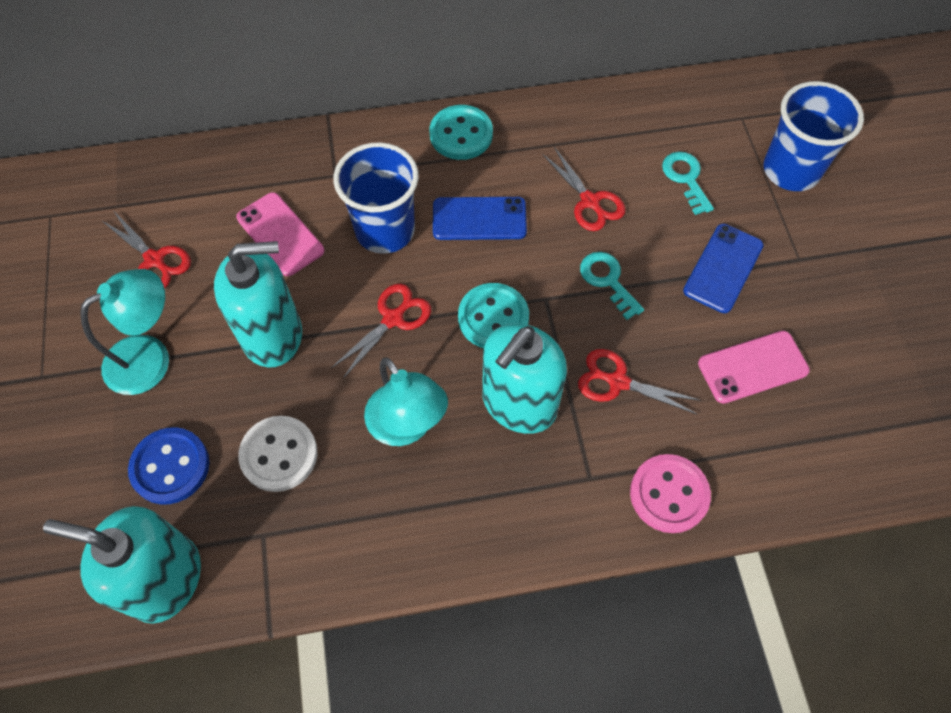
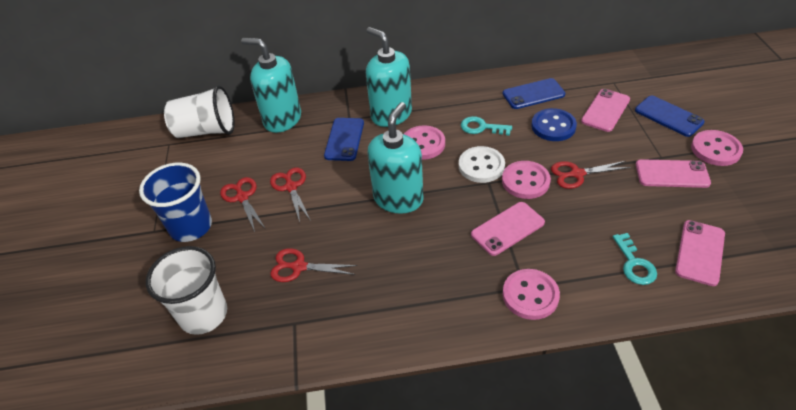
blue cup: [333,142,419,254] [764,81,864,191] = 2 -> [139,163,212,242] = 1
blue phone: [433,197,527,240] [683,224,764,313] = 2 -> [324,118,364,161] [503,78,565,109] [635,96,705,137] = 3
pink button: [630,454,711,533] = 1 -> [404,125,445,160] [502,161,551,199] [503,269,560,320] [691,130,743,166] = 4
pink phone: [236,192,324,276] [698,331,810,404] = 2 -> [471,202,545,256] [581,89,630,132] [636,159,711,188] [675,220,725,286] = 4
turquoise button: [430,105,493,160] [458,283,529,348] = 2 -> none = 0
turquoise lamp: [80,269,169,395] [364,357,448,446] = 2 -> none = 0
white cup: none = 0 -> [146,246,227,335] [164,85,235,138] = 2

